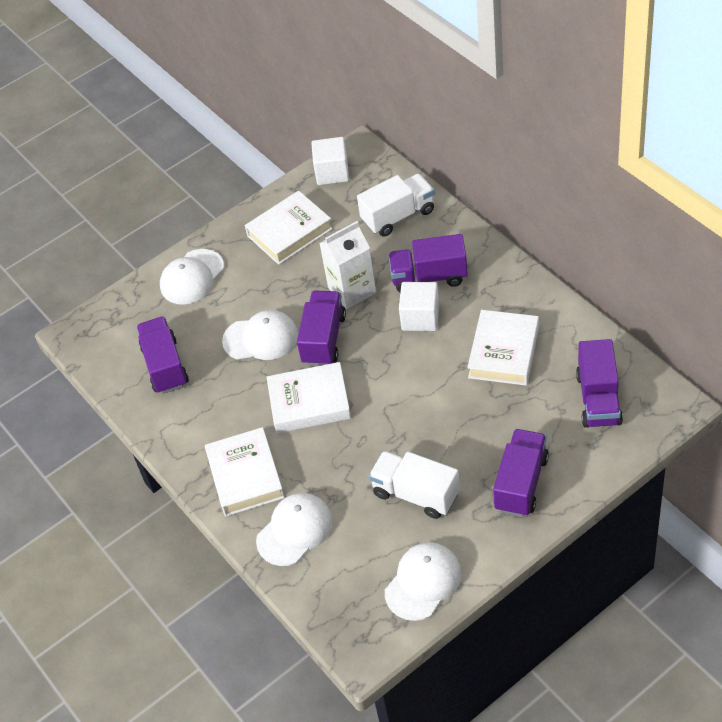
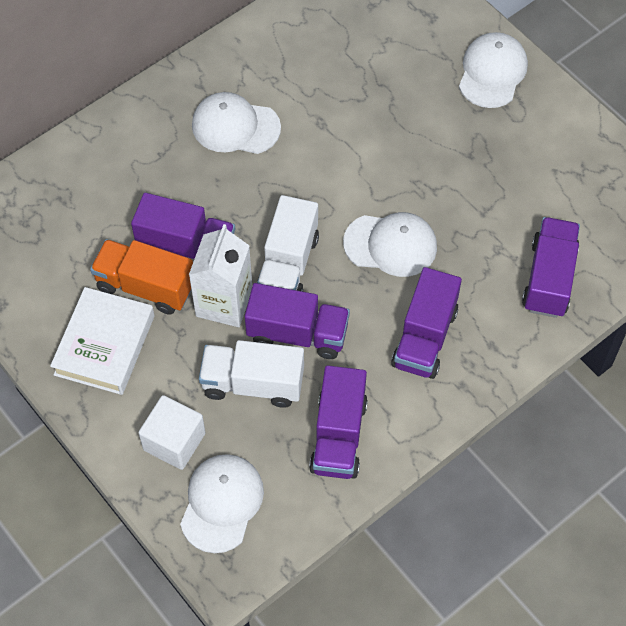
orange truck: none = 0 -> [90,239,193,315] = 1
white book: [205,427,285,516] [245,191,333,265] [267,362,351,433] [467,310,539,386] = 4 -> [50,287,155,395] = 1
white cube: [311,137,349,185] [399,282,439,331] = 2 -> [138,395,206,470] = 1

